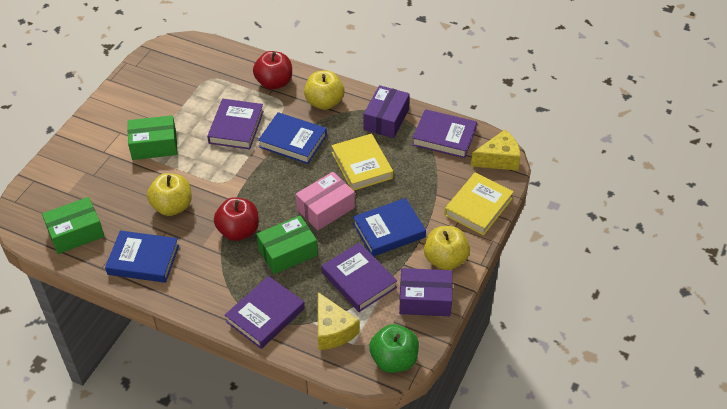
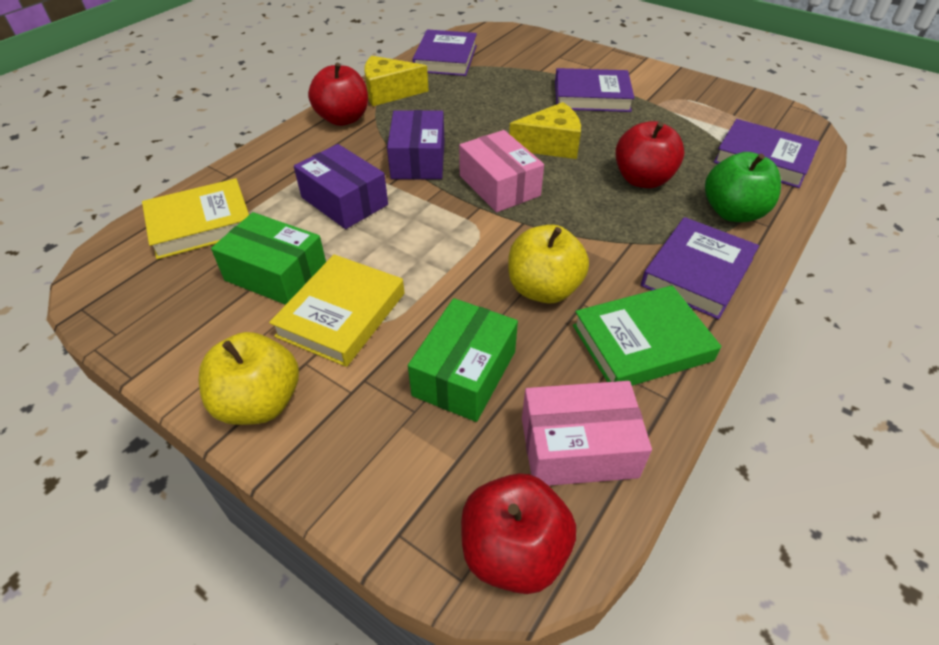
blue book: [105,230,179,283] [258,112,327,164] [353,198,426,256] = 3 -> none = 0
green book: none = 0 -> [573,285,721,386] = 1
green box: [42,197,104,254] [128,115,177,160] [257,215,318,274] = 3 -> [211,212,326,305] [408,298,518,422] = 2
pink box: [296,172,355,230] = 1 -> [459,130,544,212] [522,381,652,486] = 2
red apple: [214,197,259,241] [253,51,292,90] = 2 -> [308,63,368,126] [461,473,576,594] [615,121,685,188] = 3
yellow apple: [147,173,192,216] [304,71,345,110] [424,226,470,270] = 3 -> [198,332,299,425] [508,224,589,304] = 2

